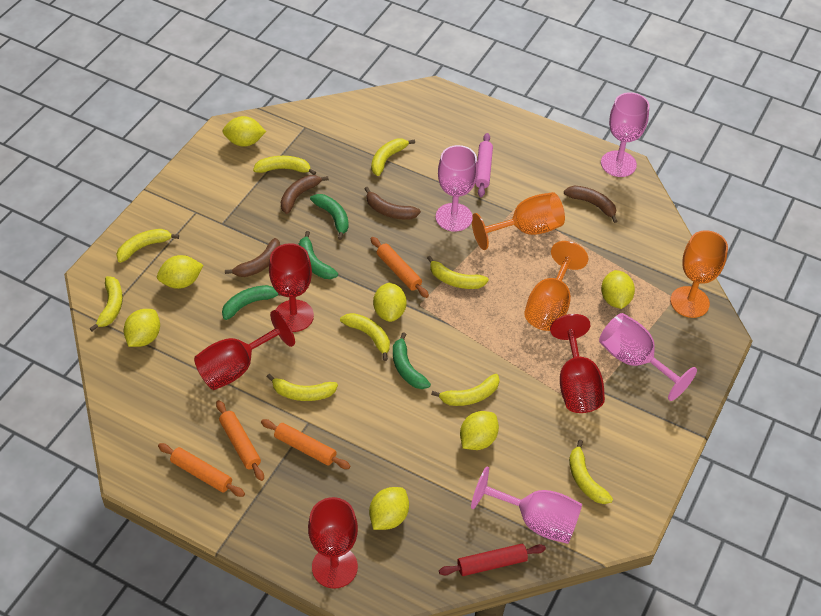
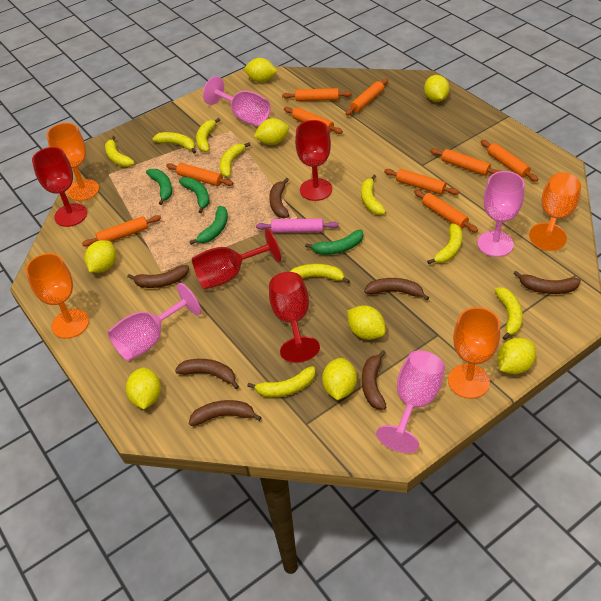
brown banana: [225,238,280,277] [281,175,329,214] [364,187,421,220] [564,185,618,223] = 4 -> [127,265,189,288] [175,359,239,389] [189,400,261,426] [269,178,289,218] [362,350,386,410] [364,278,430,300] [513,271,581,294] = 7
orange goblet: [472,192,565,250] [524,241,588,331] [670,230,728,318] = 3 -> [26,253,89,339] [47,123,99,201] [448,307,500,399] [529,173,581,251] = 4
orange rolling pin: [158,443,245,497] [216,400,264,481] [261,419,350,469] [371,237,429,298] = 4 -> [82,215,161,246] [166,163,233,186] [282,88,352,101] [284,107,343,134] [346,78,388,116] [384,169,459,195] [414,190,478,233] [430,148,500,176] [481,140,539,182] = 9
red rolling pin: [439,544,546,576] = 1 -> none = 0
yellow lemon: [124,309,160,347] [157,255,204,289] [222,116,266,147] [369,487,409,530] [373,283,407,322] [460,411,499,450] [601,270,635,309] = 7 -> [84,240,116,273] [126,368,161,409] [244,58,277,82] [254,118,289,145] [322,358,357,400] [347,305,386,340] [424,75,450,102] [498,338,536,374] = 8

